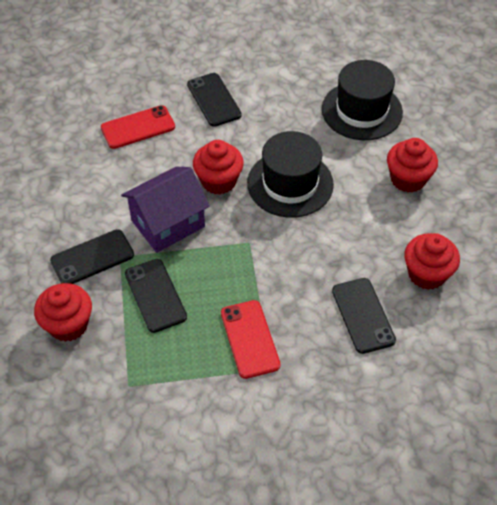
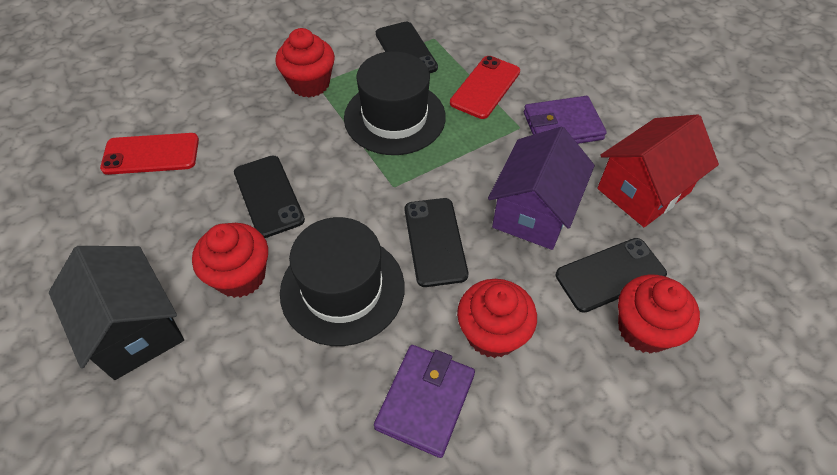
black house: none = 0 -> [49,246,184,380] = 1
purple wallet: none = 0 -> [374,345,475,458] [524,96,607,144] = 2
red house: none = 0 -> [597,114,719,227] = 1

